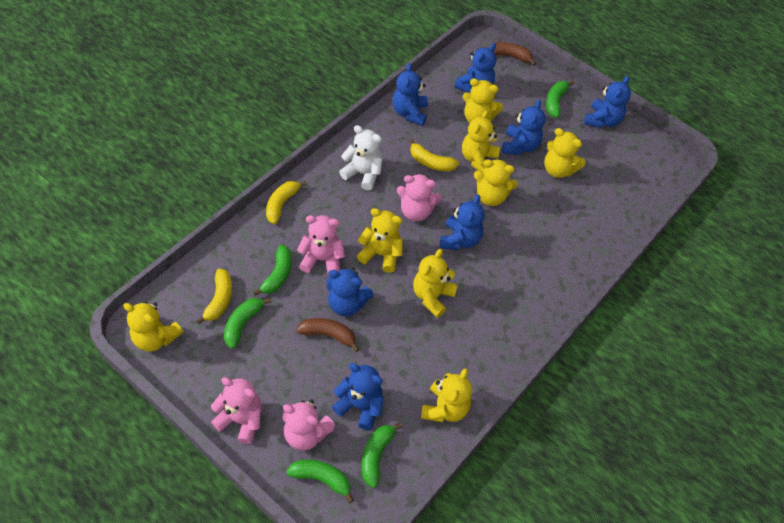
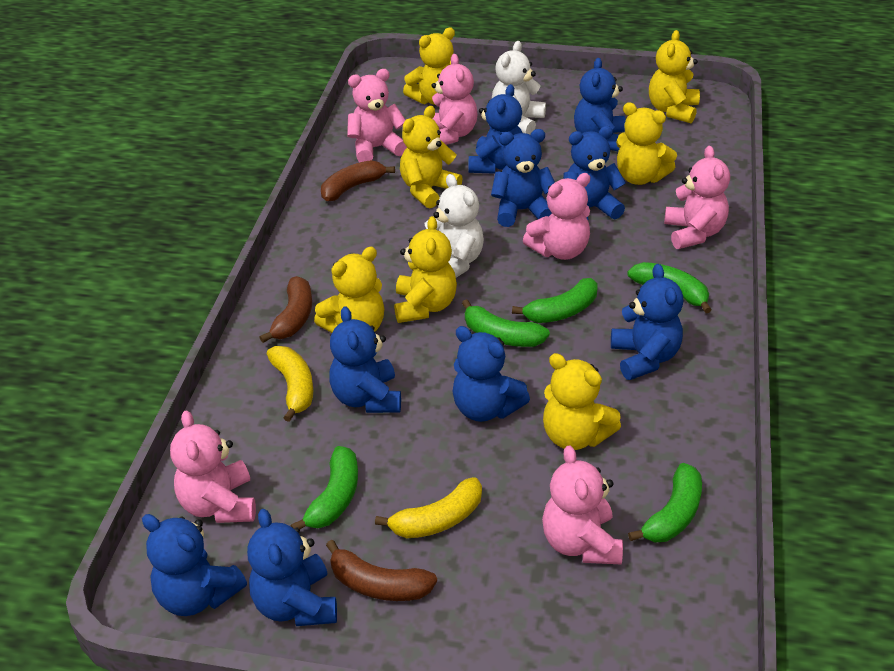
blue teddy bear: [326,267,373,317] [332,363,383,430] [392,63,428,126] [440,195,485,250] [454,43,496,93] [502,100,545,155] [584,76,631,128] = 7 -> [142,514,247,616] [247,509,337,626] [329,306,401,413] [452,326,530,422] [468,84,522,174] [491,129,555,227] [563,126,626,220] [574,58,626,151] [611,264,683,380] = 9
brown banana: [296,318,359,352] [487,42,537,66] = 2 -> [259,276,312,343] [321,160,395,201] [326,540,437,601] = 3
pink teddy bear: [211,377,262,444] [283,400,335,450] [297,215,345,276] [397,174,442,221] = 4 -> [170,410,256,523] [347,69,407,162] [431,54,478,145] [523,173,590,260] [542,445,623,564] [664,146,730,249] = 6
white teddy bear: [339,125,382,191] = 1 -> [424,174,484,278] [492,41,546,135] = 2
yellow banana: [196,269,232,324] [266,181,307,224] [409,139,459,171] = 3 -> [267,346,313,422] [375,477,482,538] = 2
yellow teddy bear: [123,302,183,352] [357,208,403,273] [413,249,458,318] [421,368,472,422] [462,110,500,173] [463,78,503,123] [474,159,518,206] [544,128,586,178] = 8 -> [314,247,384,333] [394,216,457,323] [400,106,463,208] [403,28,455,105] [543,353,621,450] [616,102,677,185] [649,30,700,123] = 7

